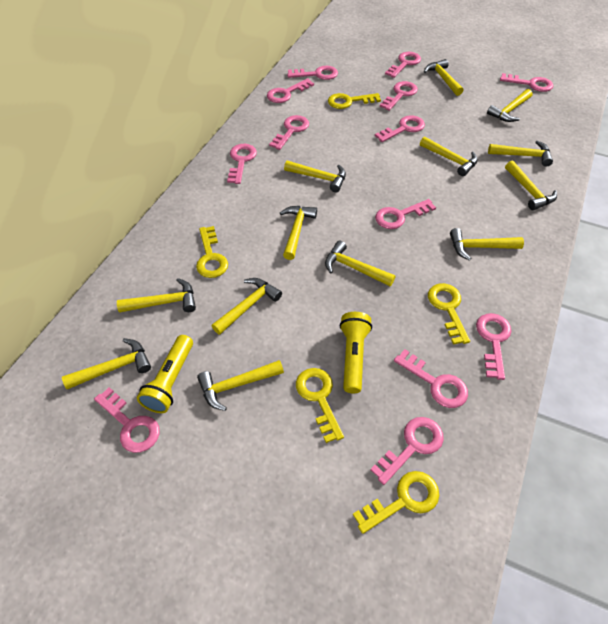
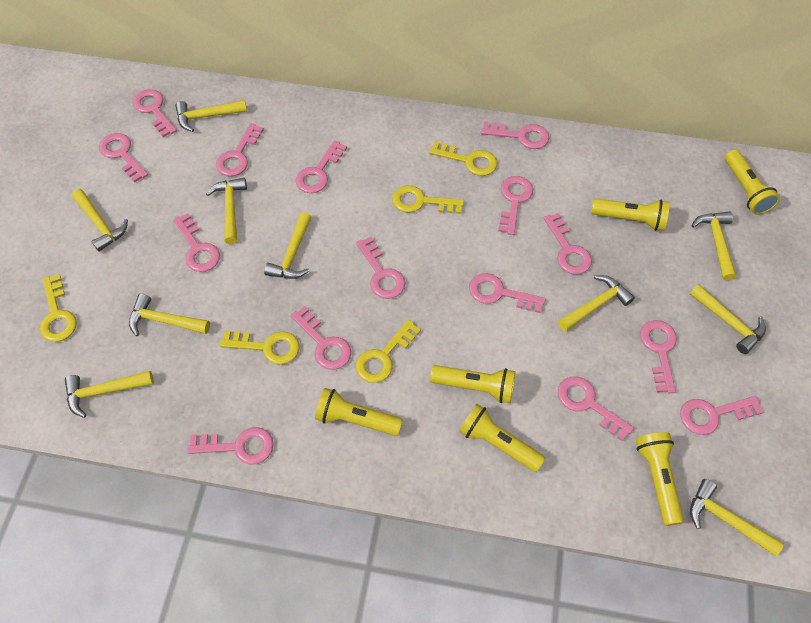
pink key: [94,387,160,453] [227,144,257,184] [267,78,314,103] [269,115,309,150] [287,66,338,80] [371,417,444,485] [375,115,425,142] [375,199,436,229] [380,81,418,111] [385,52,421,78] [394,349,468,408] [476,313,512,380] [500,73,553,92] = 13 -> [99,133,148,182] [132,89,177,137] [173,213,220,272] [187,427,274,465] [216,123,264,176] [291,306,351,370] [295,140,347,193] [356,237,405,299] [469,273,546,313] [481,121,549,149] [498,176,533,235] [544,213,592,274] [558,376,634,441] [640,320,677,393] [680,396,763,435] = 15
yellow flashlight: [137,335,193,413] [340,312,372,393] = 2 -> [315,388,403,436] [430,365,515,403] [459,404,545,472] [591,198,670,231] [636,432,684,526] [725,150,780,215] = 6
yellow hammer: [62,338,151,390] [117,278,196,313] [197,360,284,411] [212,278,282,335] [280,206,317,260] [284,160,346,192] [325,240,395,286] [420,136,478,176] [424,59,463,96] [450,228,524,261] [487,89,533,122] [488,140,553,166] [505,161,557,210] = 13 -> [65,371,154,418] [72,189,128,252] [129,293,210,336] [175,100,247,132] [206,178,247,244] [264,212,312,279] [558,275,635,332] [690,284,766,354] [690,479,784,556] [691,211,736,280] = 10

